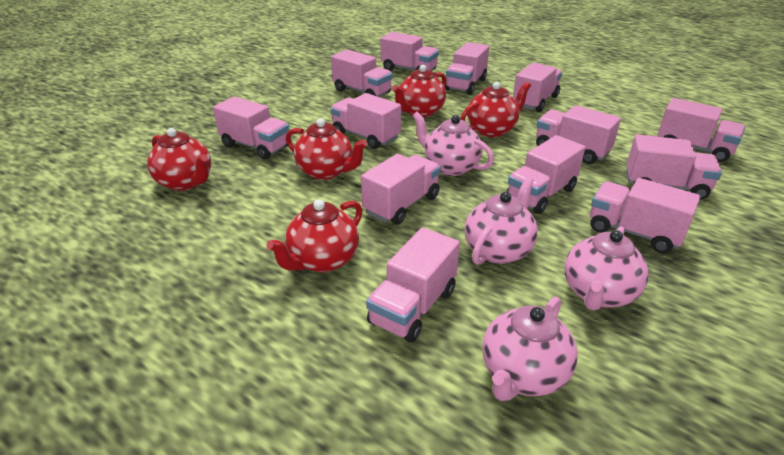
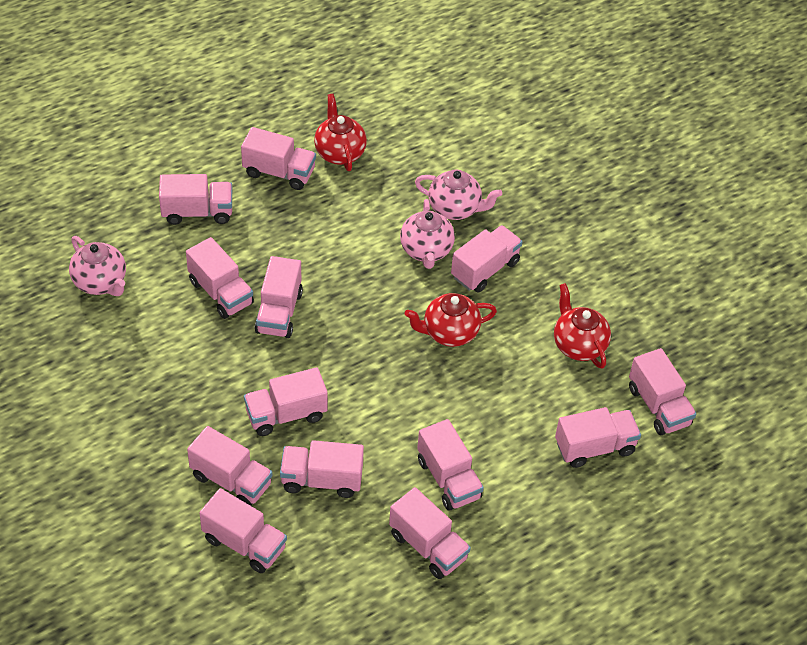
pink teapot: [412,112,494,176] [465,177,538,265] [482,297,578,401] [564,227,649,311] = 4 -> [69,236,126,296] [400,199,455,269] [415,169,502,220] = 3
red teapot: [147,128,211,191] [266,199,362,273] [286,118,368,180] [392,65,447,117] [460,82,531,137] = 5 -> [314,94,367,171] [405,293,497,347] [554,283,611,369] = 3

